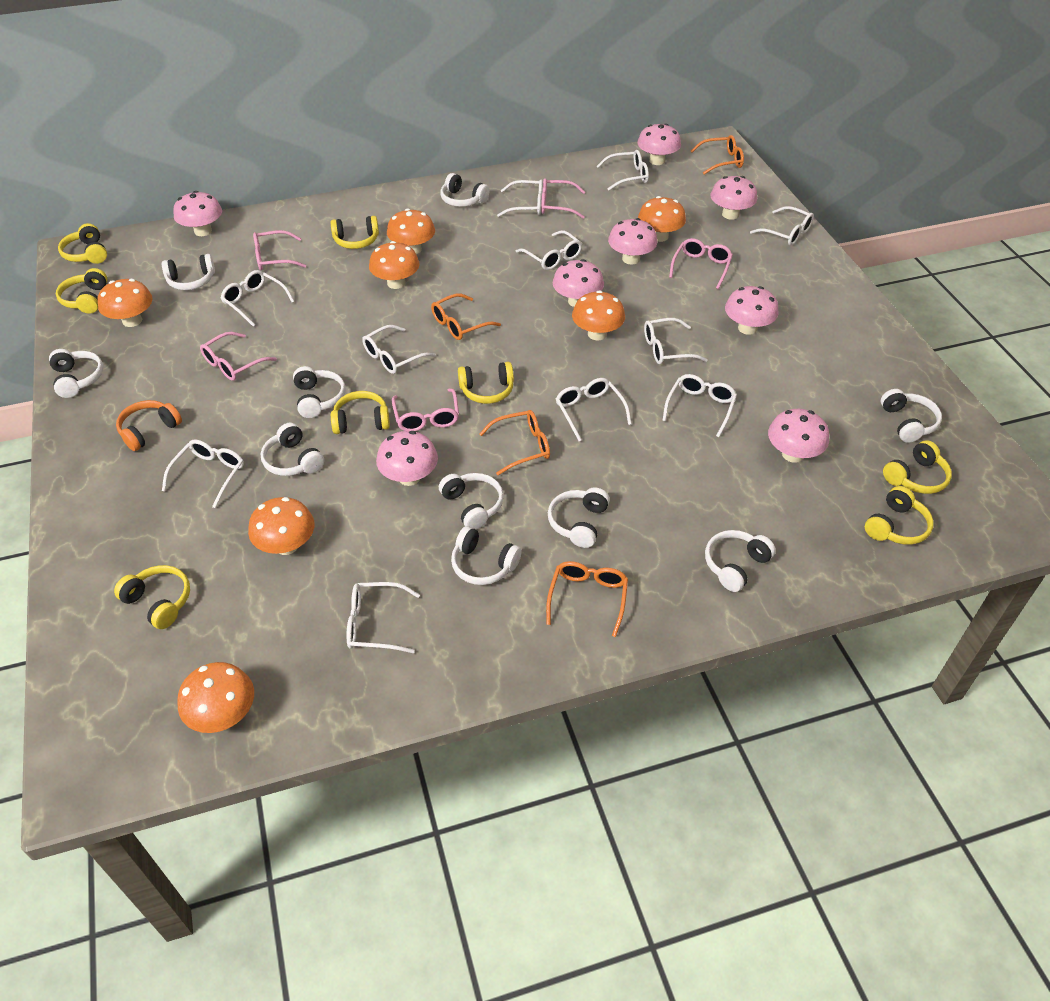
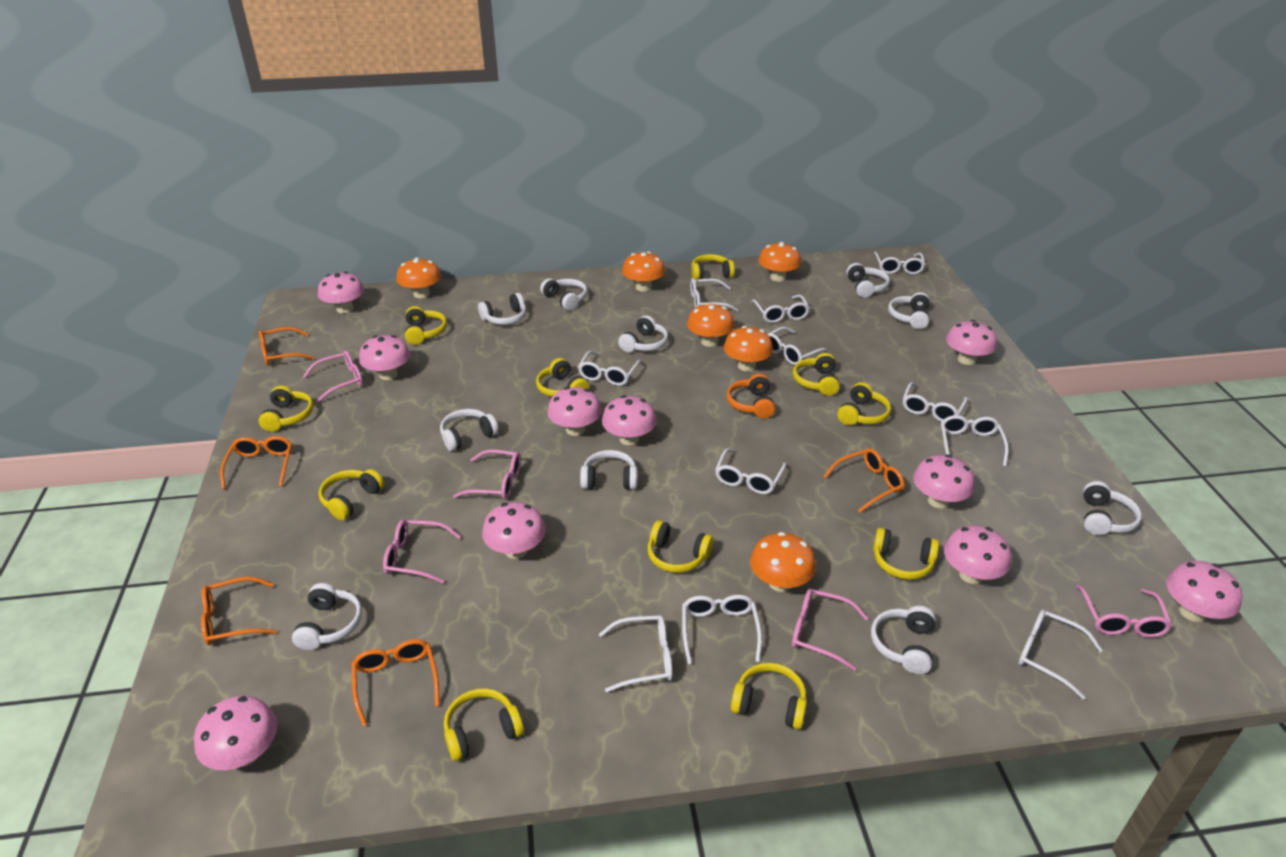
orange glasses: [431,293,501,340] [479,410,550,475] [546,561,628,637] [691,135,744,175] = 4 -> [201,577,276,645] [220,436,292,489] [259,327,314,366] [352,639,440,726] [823,448,905,512] = 5
orange mushroom: [98,279,152,327] [177,662,254,733] [248,497,315,555] [369,241,420,289] [387,209,435,254] [572,290,625,340] [638,196,686,242] = 7 -> [396,257,441,298] [622,251,665,292] [687,303,735,347] [724,326,773,371] [750,532,816,592] [758,242,801,282] = 6
pink mushroom: [173,191,222,236] [376,431,438,486] [553,259,604,307] [608,218,657,265] [637,123,681,165] [710,176,757,220] [725,286,779,335] [768,409,829,463] = 8 -> [194,696,277,770] [318,272,364,313] [359,335,410,380] [482,502,546,559] [547,387,601,436] [602,395,657,445] [913,455,975,508] [944,525,1011,584] [946,320,997,365] [1166,561,1242,622] = 10
yellow headphones: [56,268,108,314] [58,223,107,264] [114,565,190,629] [331,216,379,249] [331,391,390,434] [458,362,514,404] [865,486,934,545] [883,440,952,494] = 8 -> [259,386,314,432] [319,469,384,520] [405,306,447,345] [444,688,524,761] [536,358,589,397] [648,520,714,573] [691,254,735,280] [731,663,807,730] [793,353,840,396] [837,382,891,425] [873,528,939,580] = 11

